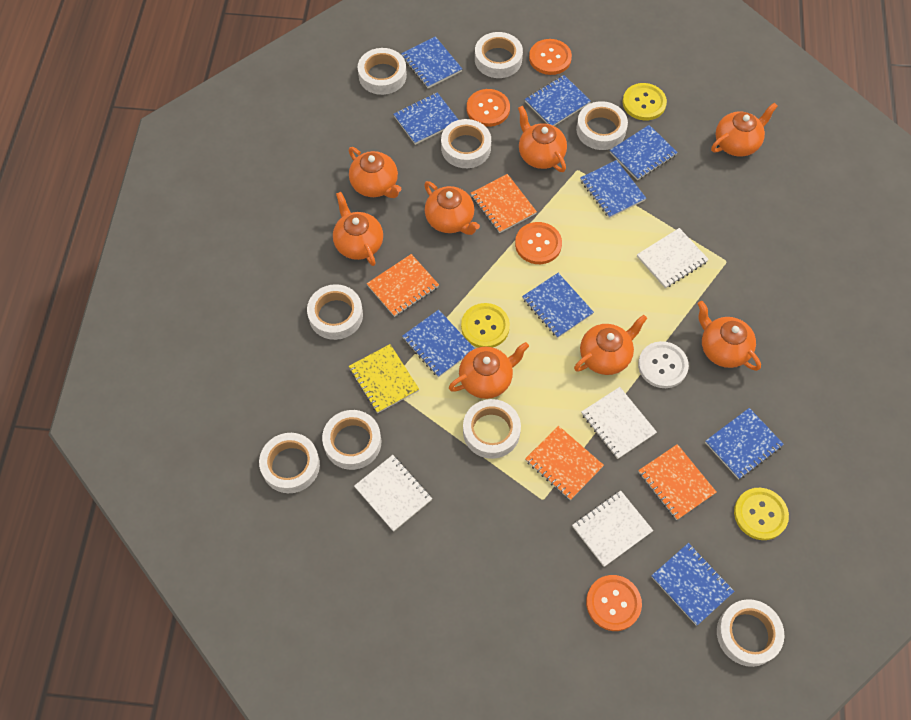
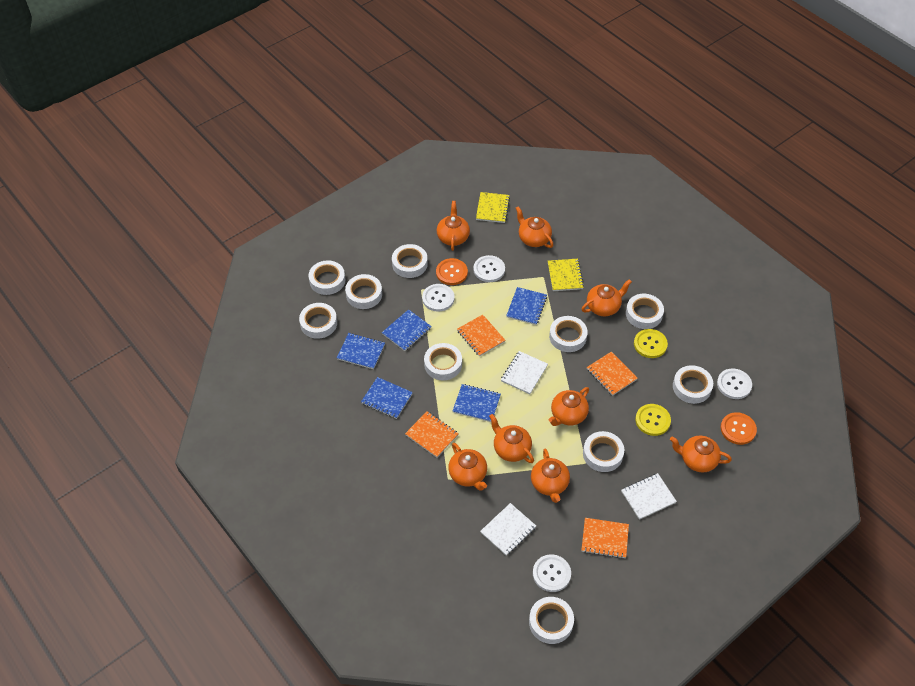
blue notebook: [394,93,458,145] [401,37,462,88] [402,310,475,377] [522,273,594,338] [525,75,591,126] [580,160,646,218] [610,125,678,180] [651,543,734,626] [705,408,784,480] = 9 -> [337,333,385,369] [361,377,413,419] [382,309,432,351] [453,384,501,422] [506,287,547,325] = 5
orange button: [467,89,510,127] [515,222,562,264] [529,39,572,75] [586,575,642,631] = 4 -> [436,258,468,285] [720,412,757,445] = 2
white button: [638,341,689,388] = 1 -> [422,284,455,312] [473,255,505,282] [533,554,571,592] [717,368,752,399] = 4
white notebook: [354,455,432,532] [572,491,653,567] [581,387,657,459] [637,228,709,288] = 4 -> [480,503,536,556] [501,351,548,394] [621,473,677,520] = 3
white tape: [259,433,320,493] [307,284,363,340] [322,410,381,470] [358,48,407,95] [441,119,491,168] [463,399,521,459] [475,32,523,78] [576,101,628,150] [717,599,784,667] = 9 -> [299,303,337,339] [309,260,345,295] [345,274,382,309] [392,244,428,278] [424,343,462,381] [529,597,574,644] [549,316,588,352] [583,431,624,472] [626,294,664,329] [673,365,713,404] = 10
yellow button: [461,303,510,348] [623,83,667,121] [734,488,789,540] = 3 -> [634,329,668,358] [635,404,671,436] = 2
yellow notebook: [349,344,419,413] = 1 -> [476,192,510,223] [548,259,584,291] = 2

